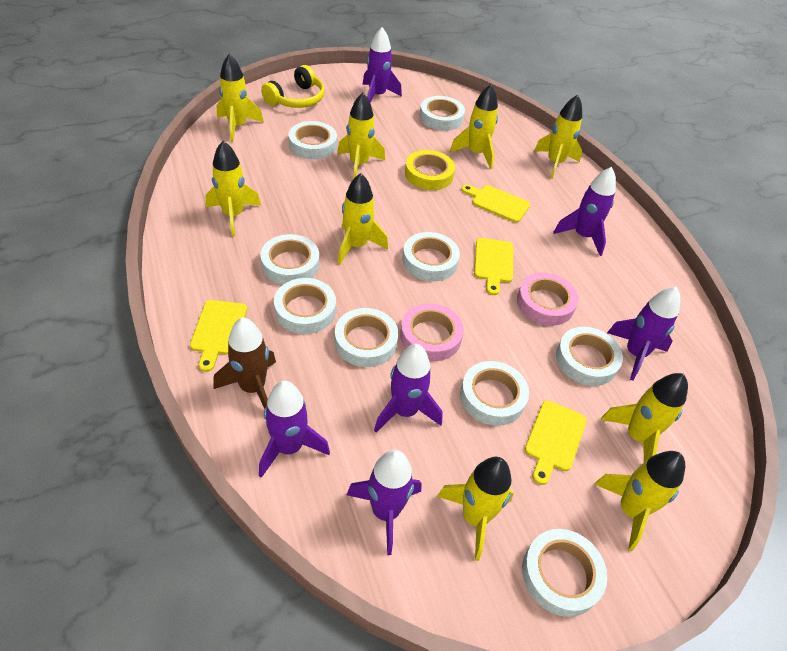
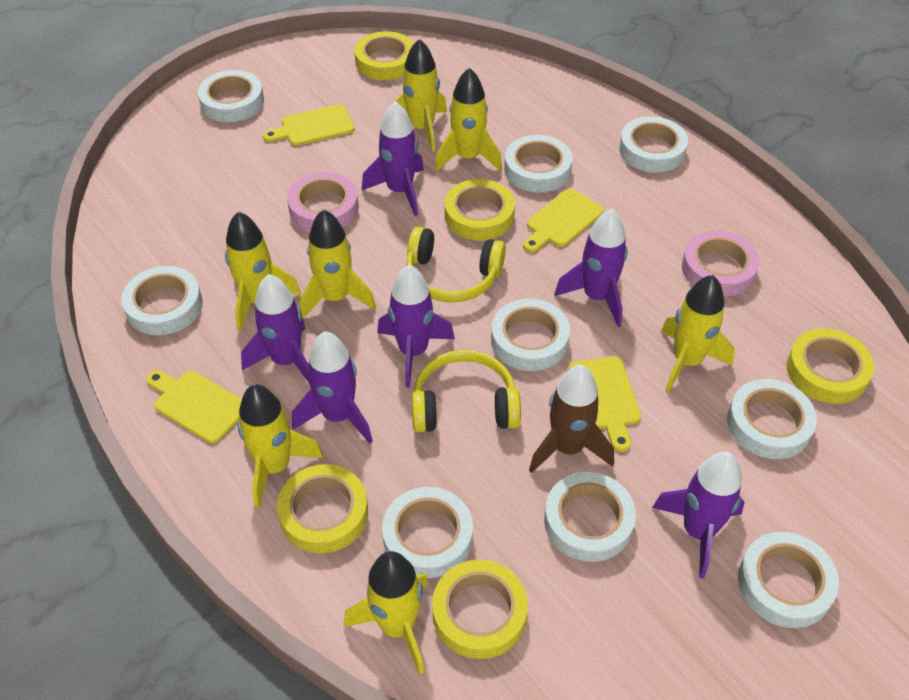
yellow headphones: [261,65,325,108] = 1 -> [406,227,506,303] [412,350,521,432] = 2
yellow rocket: [205,141,261,237] [217,54,264,142] [338,93,385,179] [338,173,388,264] [437,457,514,561] [450,84,498,169] [534,95,582,179] [595,451,685,551] [600,373,688,462] = 9 -> [225,212,301,332] [238,384,323,508] [300,209,376,319] [343,551,429,674] [396,39,447,152] [435,68,502,171] [661,275,735,392] = 7
yellow tape: [405,150,455,190] = 1 -> [277,464,368,553] [354,31,414,80] [432,560,528,659] [445,179,515,241] [786,328,874,404] = 5

